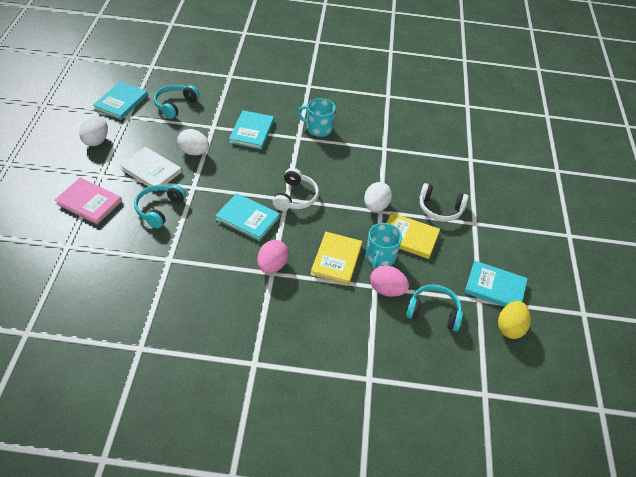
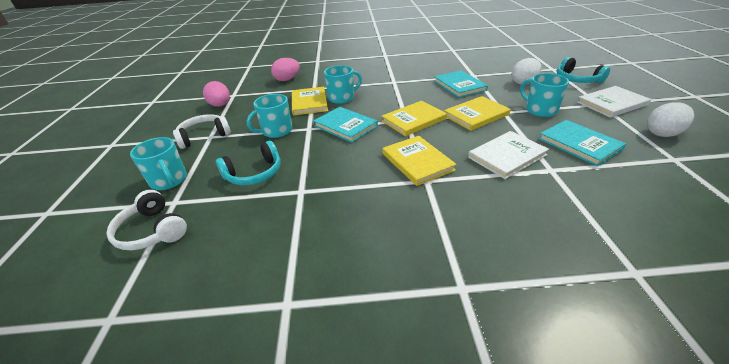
pink book: [55,178,122,225] = 1 -> none = 0
turquoise book: [93,81,147,120] [215,193,280,241] [229,110,274,150] [465,261,528,307] = 4 -> [313,107,378,143] [434,70,488,98] [539,120,626,166] = 3
turquoise headphones: [134,185,186,228] [154,85,199,119] [406,284,463,331] = 3 -> [216,141,281,185] [556,57,610,83] = 2
turquoise mug: [297,98,336,137] [366,223,402,269] = 2 -> [130,137,187,190] [247,94,292,138] [324,65,362,104] [520,73,569,117] = 4
white book: [120,147,182,192] = 1 -> [468,131,549,179] [577,86,651,118] = 2
white egg: [79,116,108,146] [177,129,209,156] [364,182,392,212] = 3 -> [512,58,541,84] [647,102,694,137] = 2
yellow book: [310,232,362,285] [386,212,440,259] = 2 -> [292,87,328,116] [382,101,447,136] [382,136,457,186] [444,96,511,131] = 4
yellow egg: [498,301,531,339] = 1 -> none = 0

